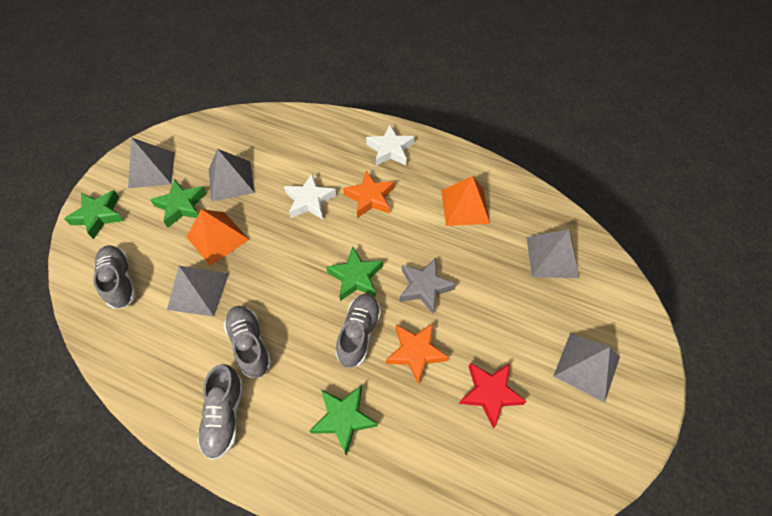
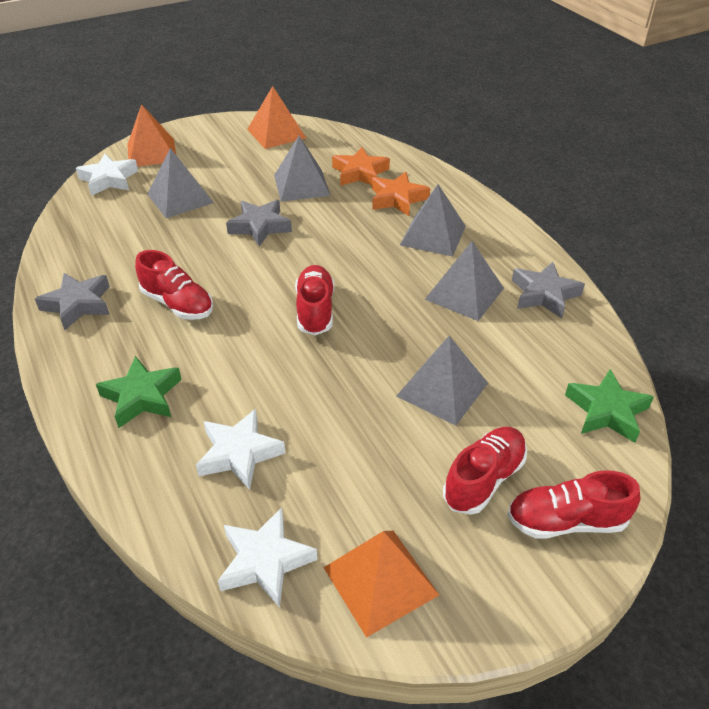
green star: [64,190,124,239] [150,179,206,227] [310,386,378,455] [326,247,383,301] = 4 -> [96,356,182,428] [565,369,654,443] = 2
grey shoe: [93,245,136,309] [197,364,244,460] [224,306,272,378] [336,294,381,368] = 4 -> none = 0
grey star: [400,258,456,314] = 1 -> [35,273,110,330] [226,200,292,246] [512,262,585,319] = 3
orange pyramid: [187,209,249,266] [441,176,490,226] = 2 -> [127,104,176,167] [247,86,306,149] [323,531,439,638] = 3
red shoe: none = 0 -> [135,250,213,320] [295,265,334,335] [443,427,527,515] [507,470,640,539] = 4
red star: [459,363,527,429] = 1 -> none = 0
white star: [284,174,337,220] [366,125,415,166] = 2 -> [76,154,138,196] [196,409,285,490] [218,507,317,607] = 3

